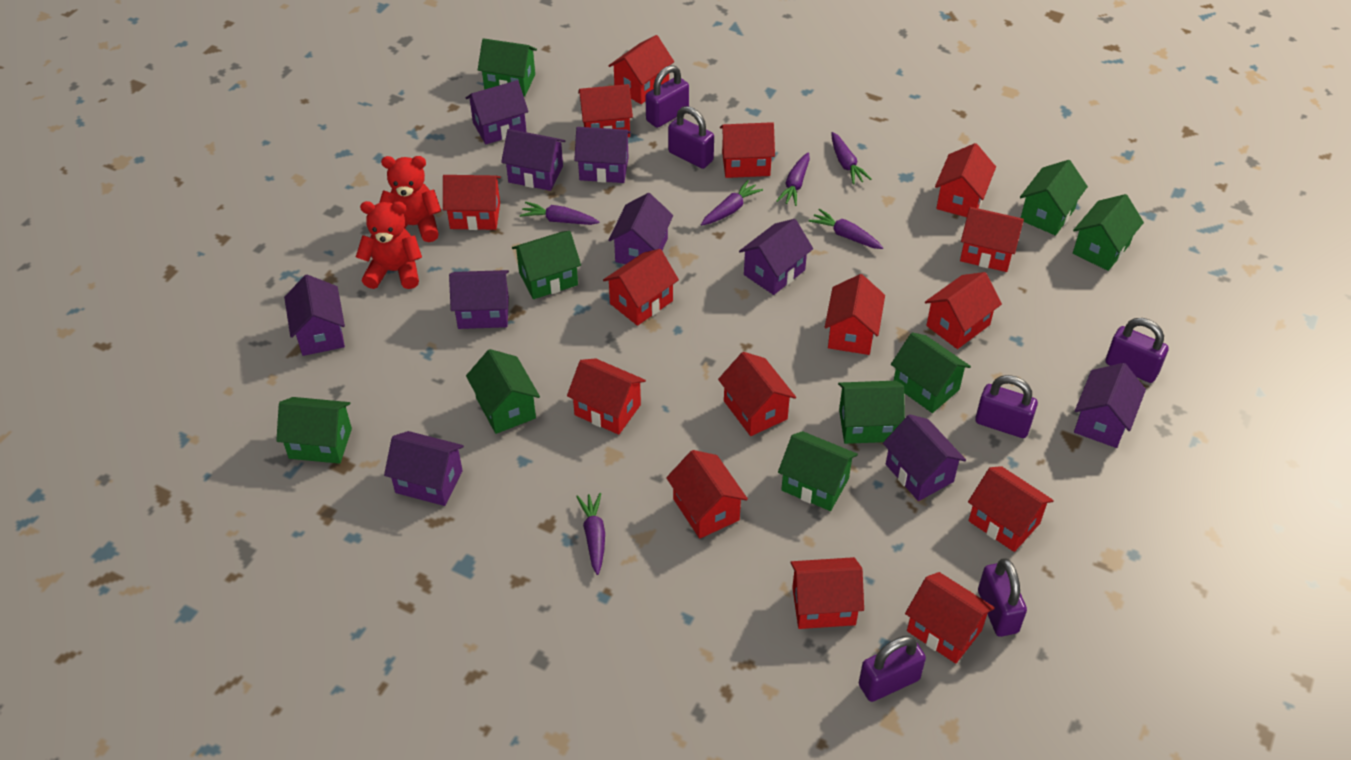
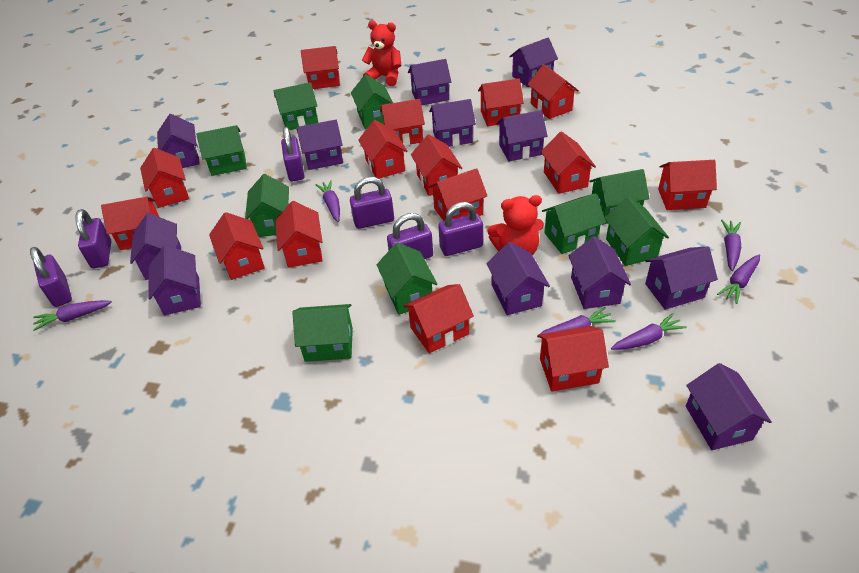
purple house: [284,275,345,356] [384,431,464,506] [449,270,509,329] [466,80,528,144] [501,129,565,191] [574,127,631,183] [608,193,673,264] [739,219,813,295] [883,414,966,501] [1074,363,1146,448] = 10 -> [130,213,181,280] [148,245,201,316] [157,114,200,168] [296,120,343,170] [408,59,451,106] [429,99,476,147] [486,242,550,315] [496,110,548,161] [509,38,558,87] [568,236,631,309] [645,247,718,310] [686,363,772,450] = 12

